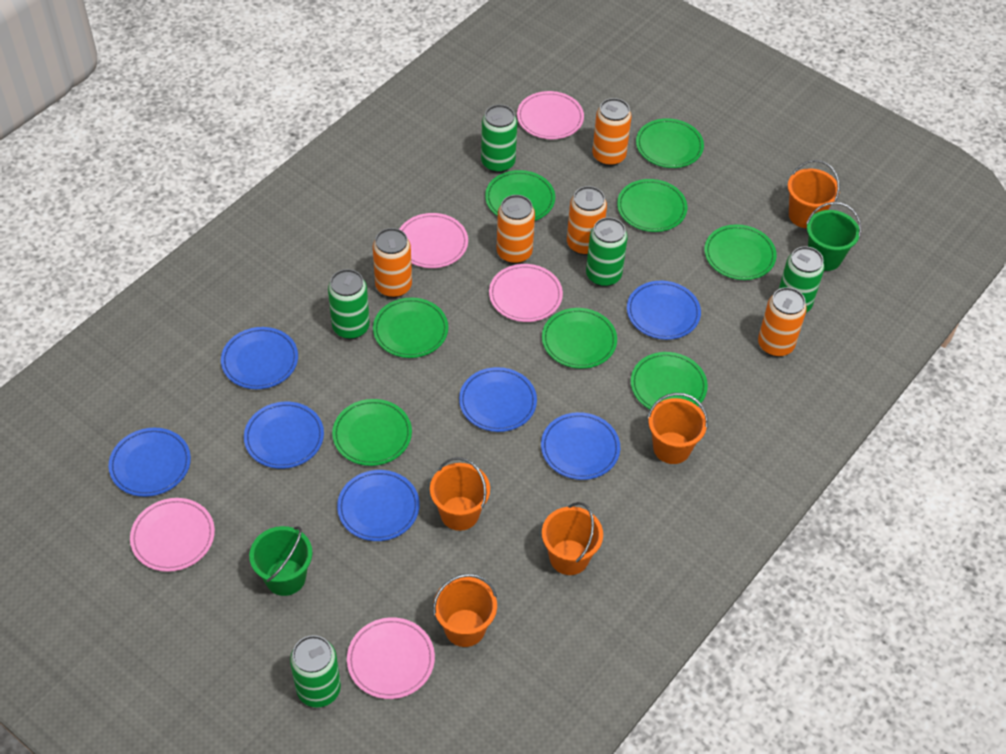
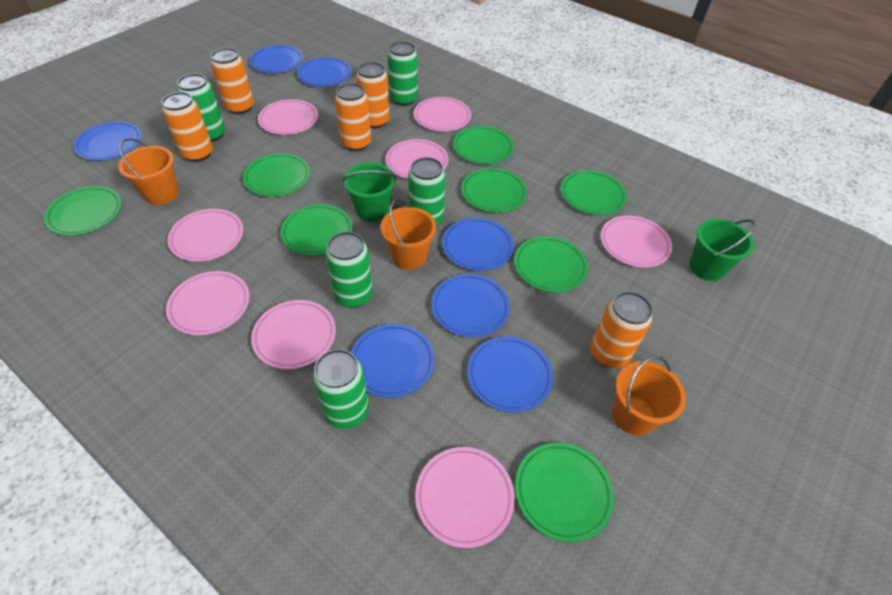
orange bucket: [430,457,490,531] [433,574,497,647] [542,502,603,575] [648,393,708,464] [788,160,840,228] = 5 -> [118,138,179,205] [381,199,436,270] [612,355,686,436] = 3
pink plate: [130,498,215,572] [347,617,435,699] [399,213,468,268] [489,264,563,322] [517,91,584,139] = 5 -> [166,271,250,335] [167,209,243,262] [251,300,336,369] [258,99,318,135] [386,139,448,179] [414,97,471,131] [415,447,515,548] [601,216,672,268] = 8

